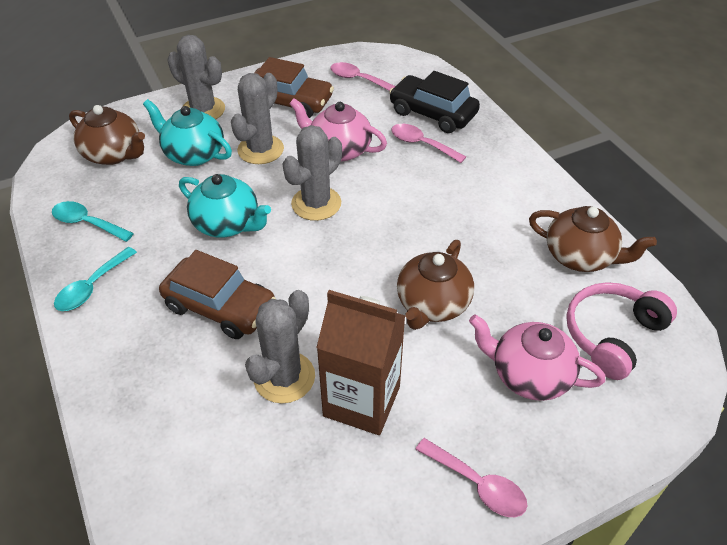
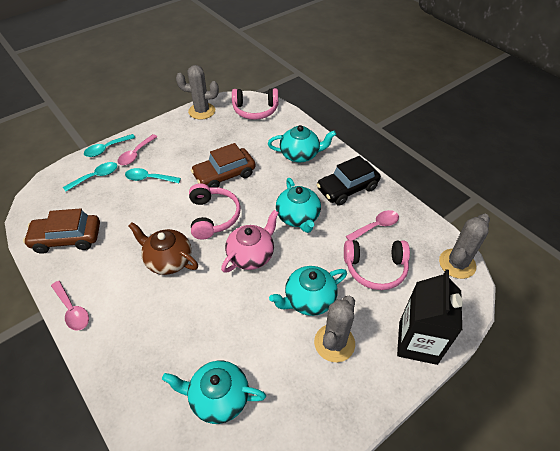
black carton: none = 0 -> [397,269,463,365] = 1
brown carton: [316,290,405,435] = 1 -> none = 0
brown teapot: [69,105,145,165] [397,240,474,330] [529,206,657,272] = 3 -> [128,222,198,275] = 1
grey cactus: [167,35,225,120] [231,73,284,164] [245,290,315,403] [282,125,342,221] = 4 -> [176,65,219,120] [314,296,355,362] [439,214,490,279] = 3
pink headphones: [566,282,677,380] = 1 -> [189,183,240,240] [232,88,278,120] [344,240,410,290] = 3
pink teapot: [289,98,387,161] [469,314,605,401] = 2 -> [221,210,279,273] = 1
turquoise spoon: [52,201,134,242] [54,247,137,311] = 2 -> [63,162,117,192] [84,134,135,157] [125,168,181,183] = 3
turquoise teapot: [143,99,232,166] [179,174,271,237] = 2 -> [162,361,266,424] [268,125,336,162] [269,266,347,316] [276,178,321,233] = 4

